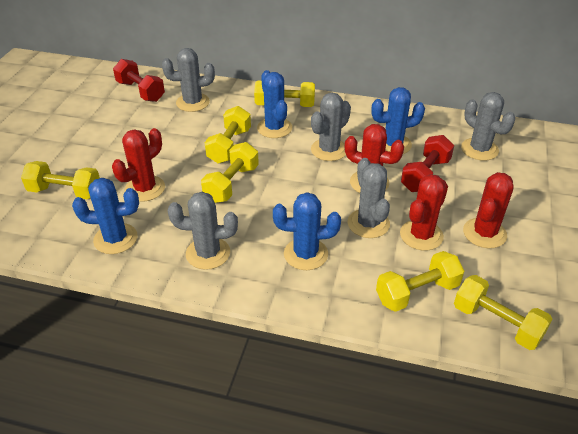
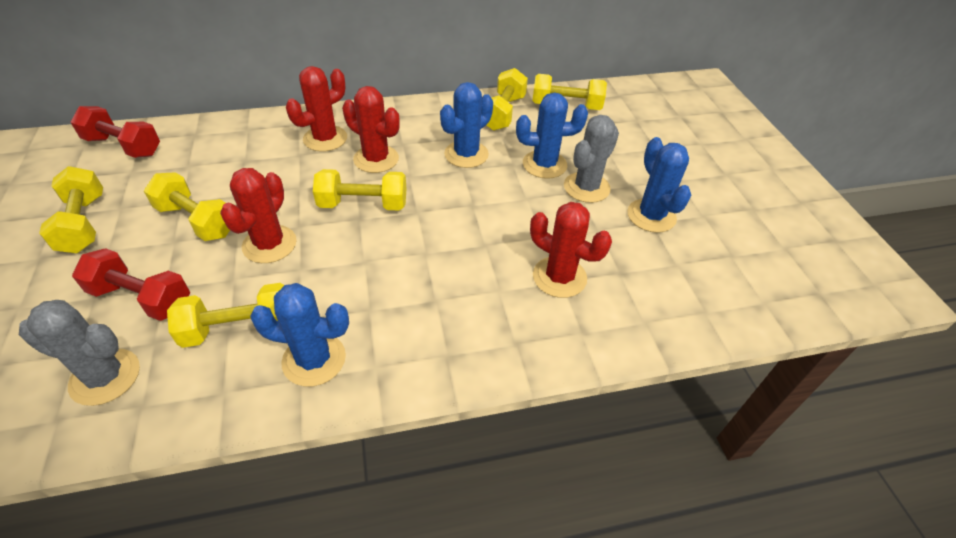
grey cactus: [162,48,215,112] [167,192,238,270] [311,93,351,161] [348,158,390,238] [461,92,515,161] = 5 -> [19,300,140,406] [564,115,619,203] = 2

